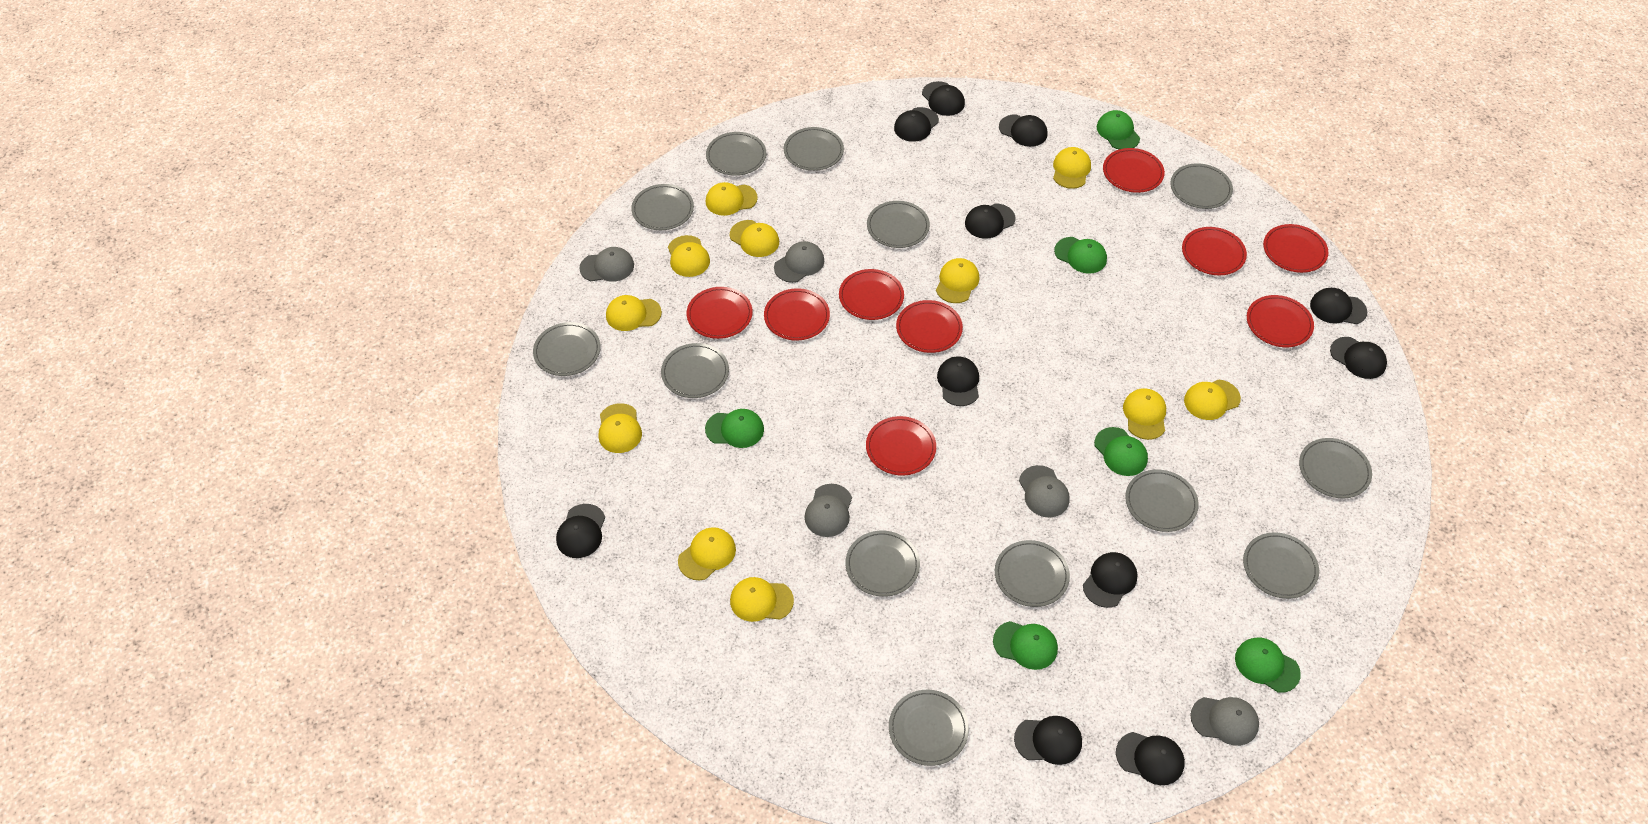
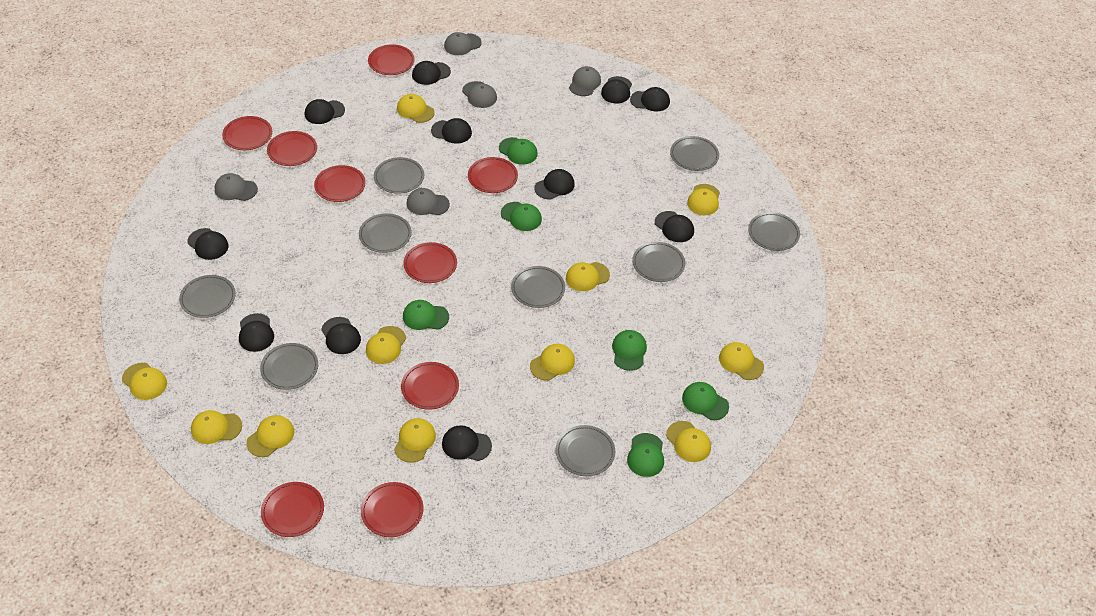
grey plate: [533,322,601,376] [631,184,694,230] [661,343,729,398] [706,132,766,176] [784,127,844,171] [846,531,920,597] [867,201,930,248] [889,690,969,766] [995,540,1070,607] [1125,470,1199,532] [1170,163,1233,209] [1243,532,1319,599] [1299,438,1372,498] = 13 -> [179,275,236,318] [260,343,318,390] [359,213,412,253] [374,157,424,194] [511,266,565,308] [556,425,615,476] [632,242,685,282] [670,136,719,171] [748,212,800,251] = 9

